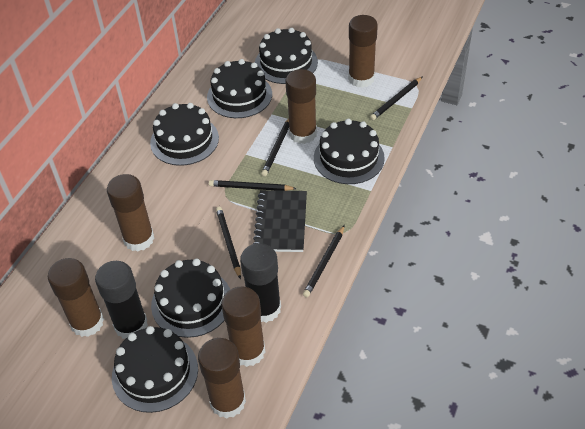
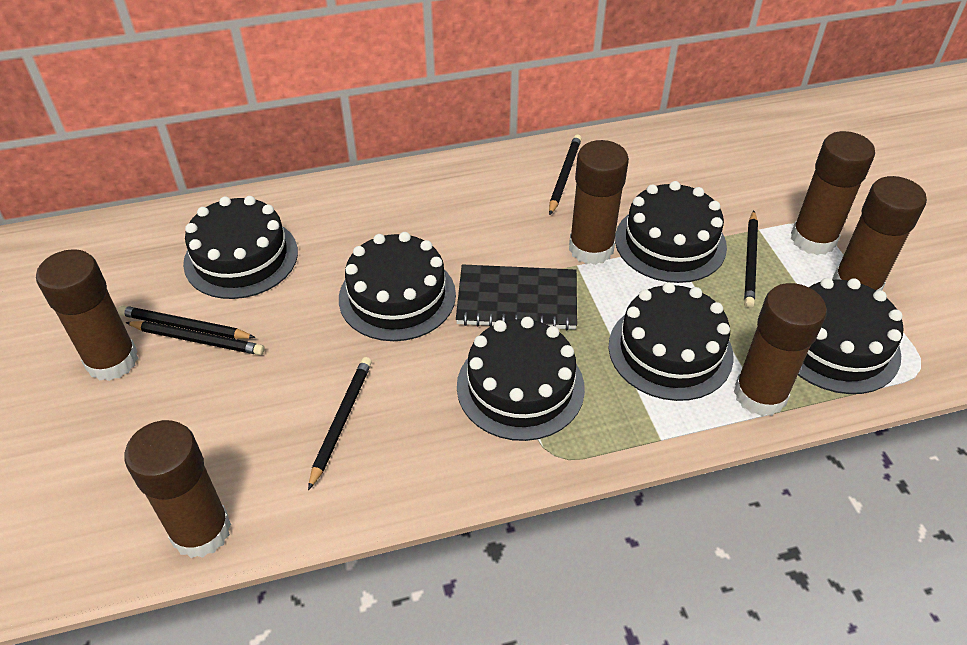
black glue stick: [95,261,148,339] [240,243,281,323] = 2 -> none = 0

